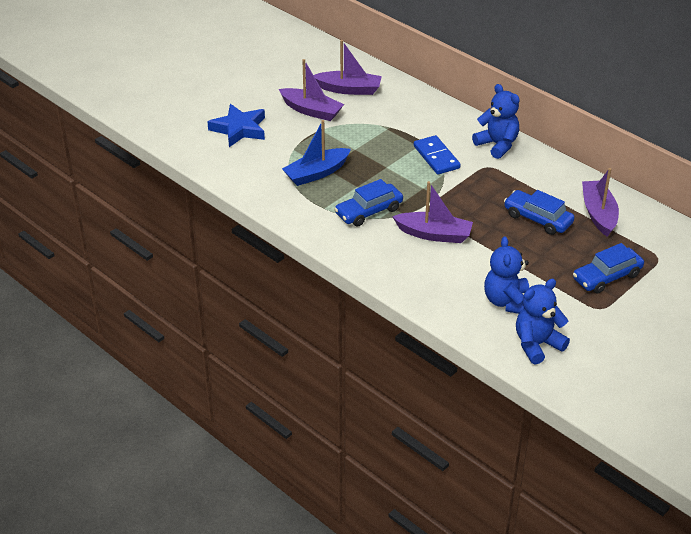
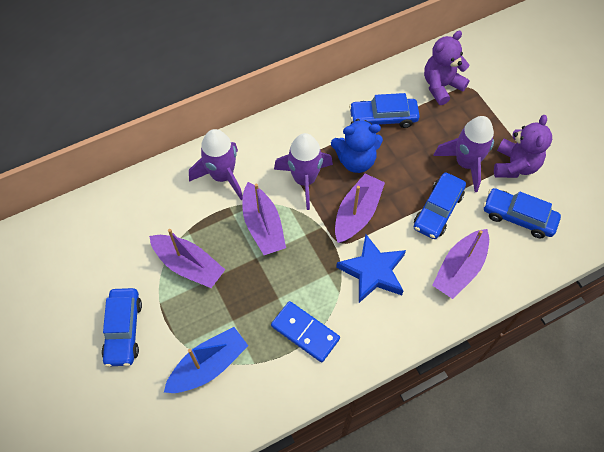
blue car: [334,179,403,227] [504,190,575,235] [573,243,644,294] = 3 -> [101,288,142,367] [349,93,420,128] [414,173,466,239] [483,188,561,238] = 4
blue teddy bear: [472,84,520,159] [484,236,529,314] [516,279,570,365] = 3 -> [331,119,383,173] = 1
purple rocket: none = 0 -> [189,129,243,200] [274,133,333,210] [433,116,494,192] = 3
purple teddy bear: none = 0 -> [424,31,470,105] [494,115,552,178] = 2

